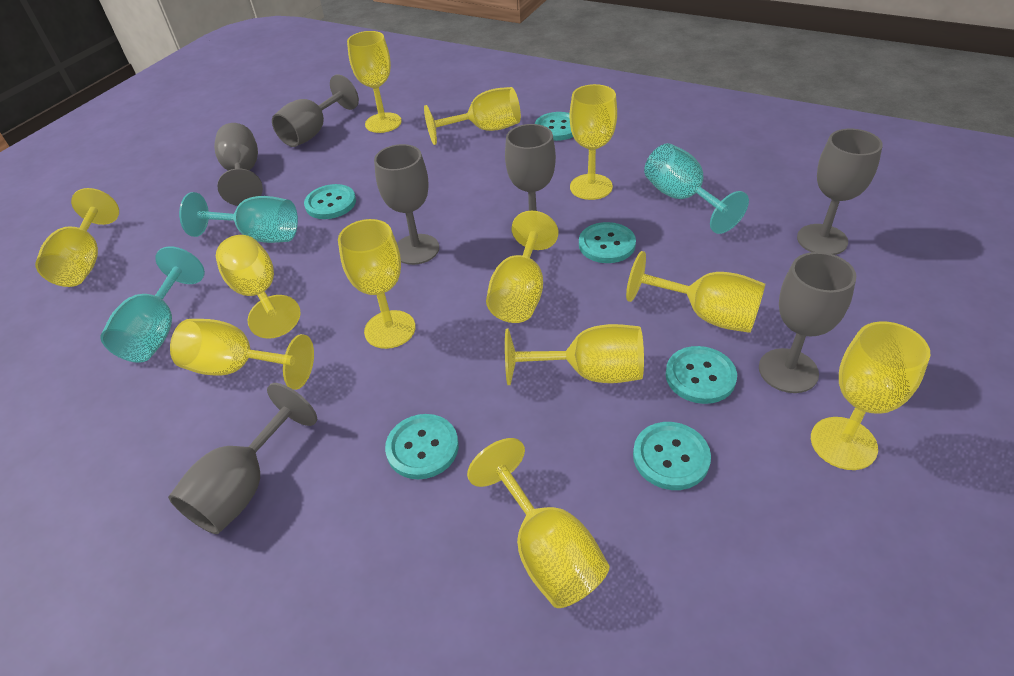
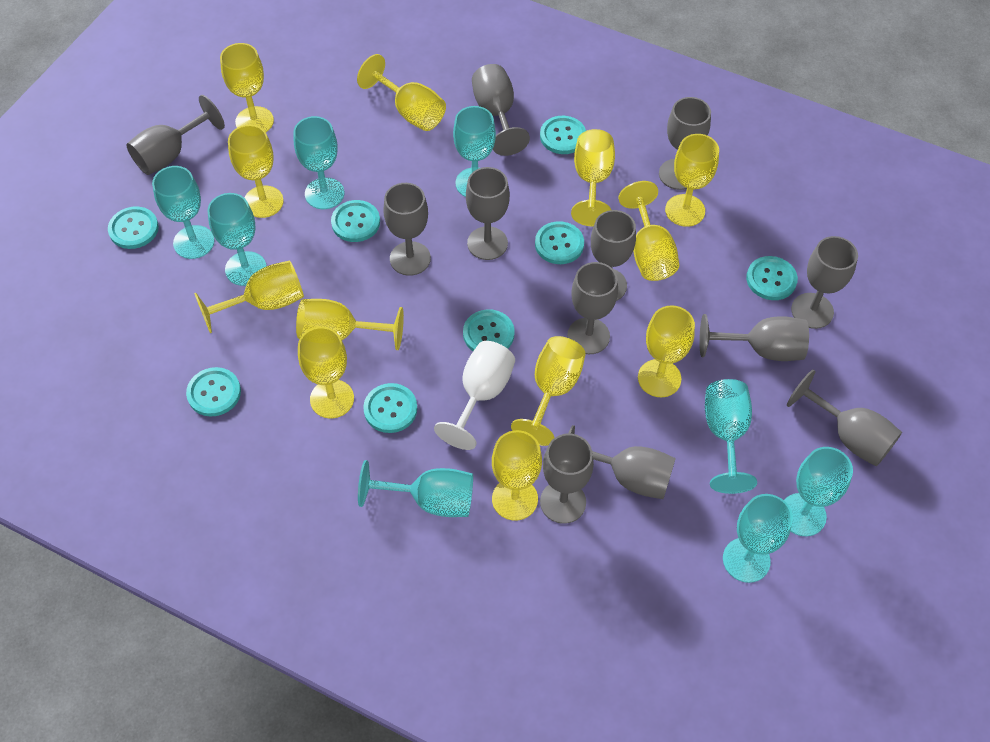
grey goblet: [168,383,317,534] [214,123,263,206] [272,74,359,147] [374,144,439,265] [505,124,556,238] [759,252,856,393] [797,129,883,255] = 7 -> [126,95,225,175] [384,183,431,276] [466,167,510,260] [472,64,530,156] [540,433,594,524] [567,262,618,354] [568,425,676,499] [591,210,636,301] [659,97,711,190] [699,314,809,361] [787,370,902,466] [791,236,858,329] = 12
turquoise button: [304,184,356,219] [385,414,459,479] [535,112,573,141] [579,222,636,263] [633,422,711,490] [666,346,737,404] = 6 -> [108,207,159,249] [186,367,241,417] [331,200,380,242] [363,383,417,433] [463,309,515,351] [535,221,584,264] [540,116,586,154] [746,256,798,300] = 8
turquoise goblet: [100,246,205,363] [179,192,298,243] [644,143,749,234] = 3 -> [152,166,214,259] [207,193,267,286] [294,116,344,209] [358,460,473,517] [453,106,496,197] [705,379,757,494] [723,494,793,583] [784,447,853,536] = 8
white goblet: none = 0 -> [434,341,515,450] = 1

